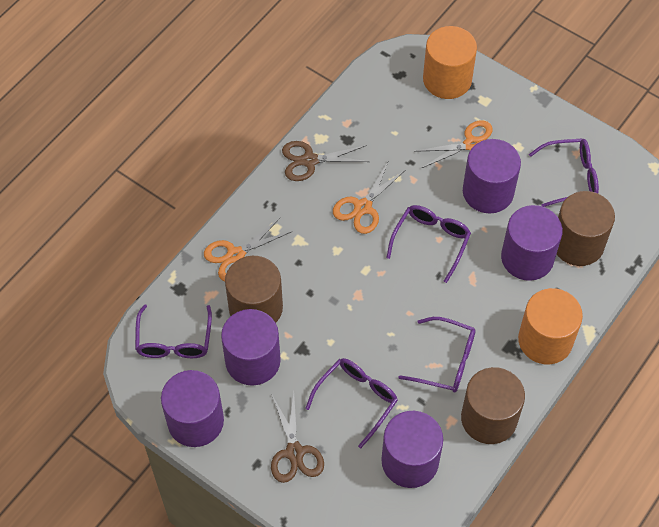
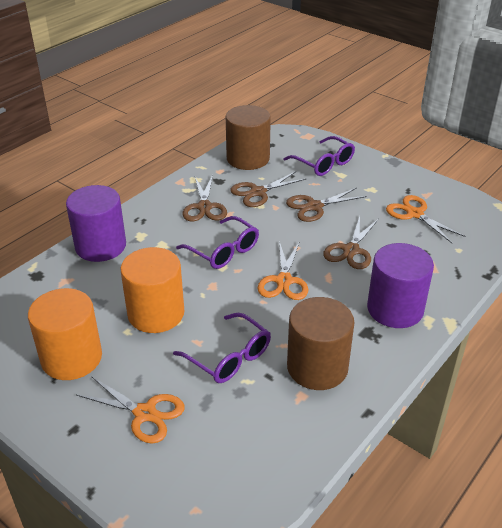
brown cylinder: [225,256,283,323] [461,367,525,444] [557,191,615,266] = 3 -> [226,105,271,170] [287,297,355,390] = 2
brown scissors: [271,393,324,483] [282,141,369,181] = 2 -> [182,175,227,221] [230,171,306,207] [286,188,367,222] [323,216,379,269] = 4
purple cylinder: [161,370,224,447] [221,309,281,386] [381,411,443,488] [463,139,521,213] [501,205,563,281] = 5 -> [66,185,126,262] [367,243,434,328] = 2
purple glasses: [135,304,212,358] [305,358,398,448] [386,205,471,283] [398,317,476,393] [529,138,599,207] = 5 -> [173,313,271,383] [176,216,259,269] [283,136,355,176] = 3

